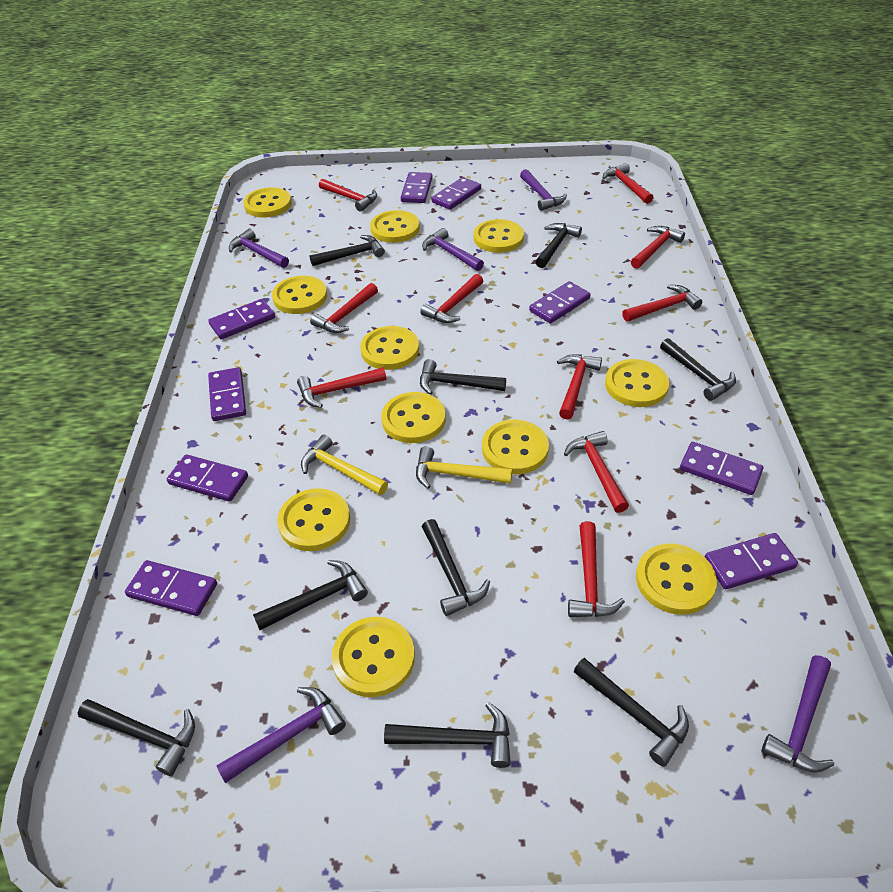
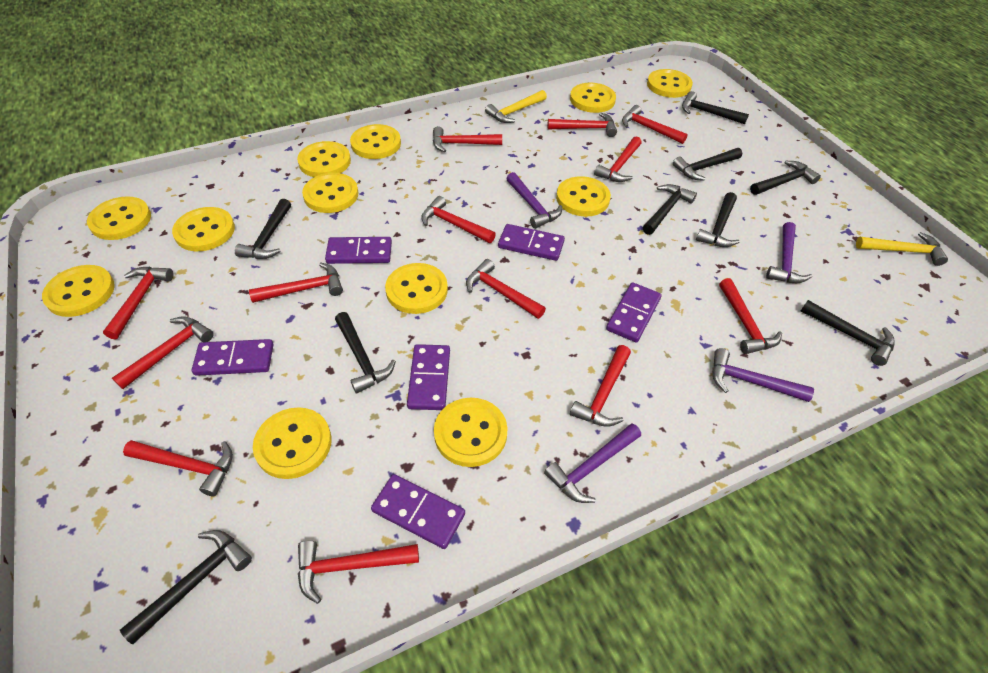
purple domino: [125,560,217,616] [167,454,248,502] [208,299,275,339] [208,367,246,421] [401,172,432,203] [432,177,481,210] [529,281,590,323] [680,442,763,495] [705,533,798,589] = 9 -> [192,339,274,376] [325,237,392,264] [371,474,465,549] [407,344,450,410] [498,224,565,261] [606,282,662,343] = 6
purple hammer: [216,687,346,783] [229,229,289,268] [422,228,484,271] [520,169,567,211] [762,655,834,772] = 5 -> [506,172,562,229] [544,423,641,503] [712,348,814,402] [766,222,812,283] = 4
red hammer: [297,367,386,408] [310,283,378,333] [319,179,377,212] [420,274,483,323] [557,354,602,420] [564,431,629,513] [568,521,625,617] [603,163,653,204] [622,285,702,322] [631,226,685,269] = 10 -> [103,267,173,339] [112,316,214,389] [123,440,233,497] [249,262,343,303] [298,541,419,604] [421,196,496,243] [433,126,502,152] [466,259,546,319] [548,113,617,137] [570,345,631,427] [594,136,642,182] [622,105,688,144] [719,278,782,354] = 13
yellow button: [243,187,292,218] [272,276,327,314] [277,488,350,551] [332,617,415,697] [360,326,419,370] [370,210,420,243] [381,392,446,443] [474,219,524,253] [482,420,549,474] [605,359,669,407] [636,544,717,615] = 11 -> [42,265,115,317] [87,196,151,240] [172,207,235,251] [253,407,332,479] [297,141,351,177] [302,173,359,213] [350,124,401,159] [385,263,448,314] [434,398,508,467] [556,176,611,217] [570,83,616,113] [647,69,693,98] = 12

